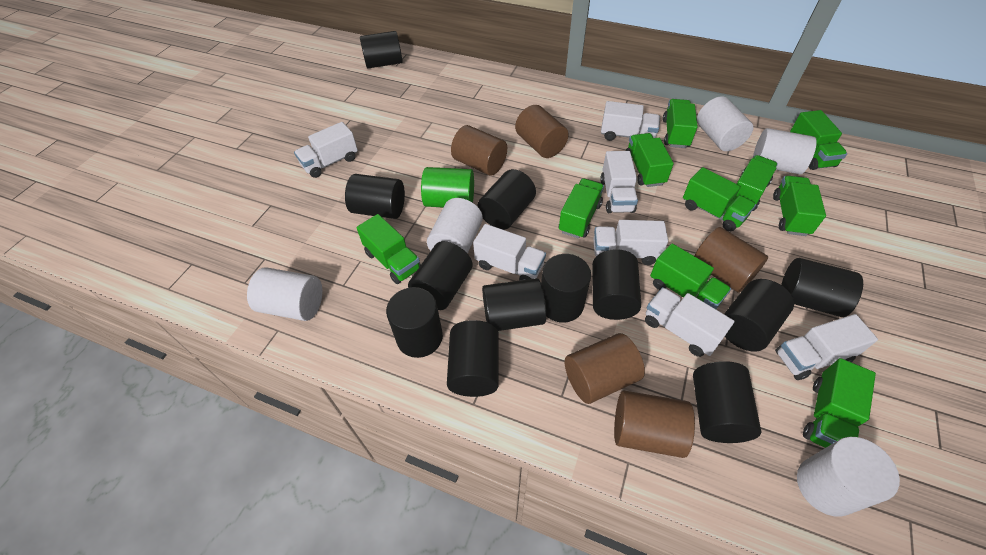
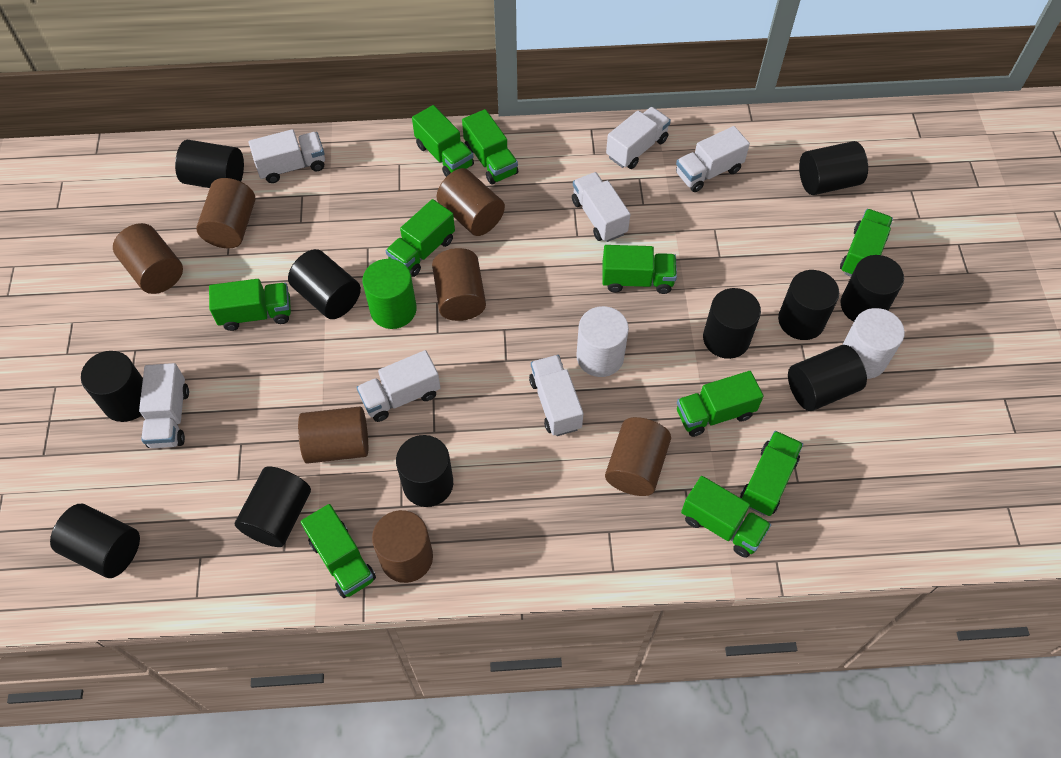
black cylinder: [345,174,405,219] [360,31,403,68] [386,287,443,358] [408,241,473,310] [447,320,499,397] [478,169,536,230] [482,278,546,331] [541,254,591,323] [592,249,641,320] [693,361,761,443] [724,279,794,352] [781,258,863,317] = 12 -> [50,504,140,578] [81,351,143,422] [175,140,244,188] [235,466,311,547] [288,249,361,319] [396,435,453,507] [703,288,761,359] [778,270,839,340] [788,345,867,411] [799,141,868,195] [841,255,904,322] = 11
brown cylinder: [451,125,507,176] [515,105,569,158] [564,333,645,404] [614,391,695,458] [694,227,768,293] = 5 -> [113,223,183,294] [196,178,255,248] [298,407,368,464] [372,510,433,583] [432,248,486,321] [436,168,505,236] [605,417,671,496] = 7
white cylinder: [247,267,322,321] [427,198,483,254] [697,96,753,151] [753,128,817,174] [797,437,900,517] = 5 -> [576,306,629,377] [842,308,905,379] = 2

